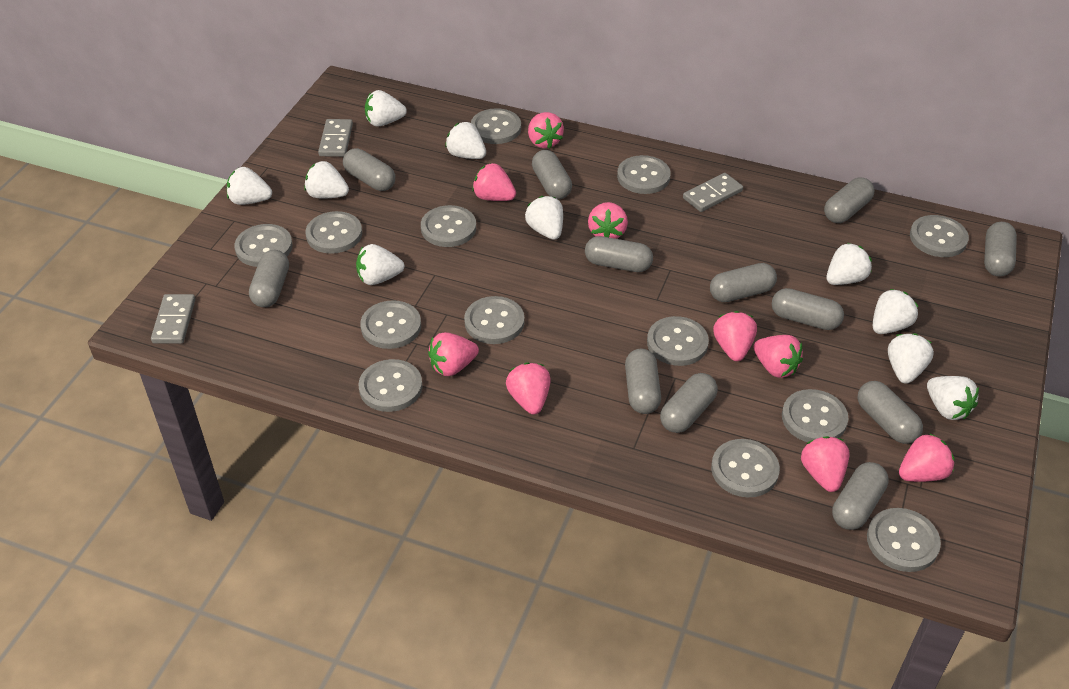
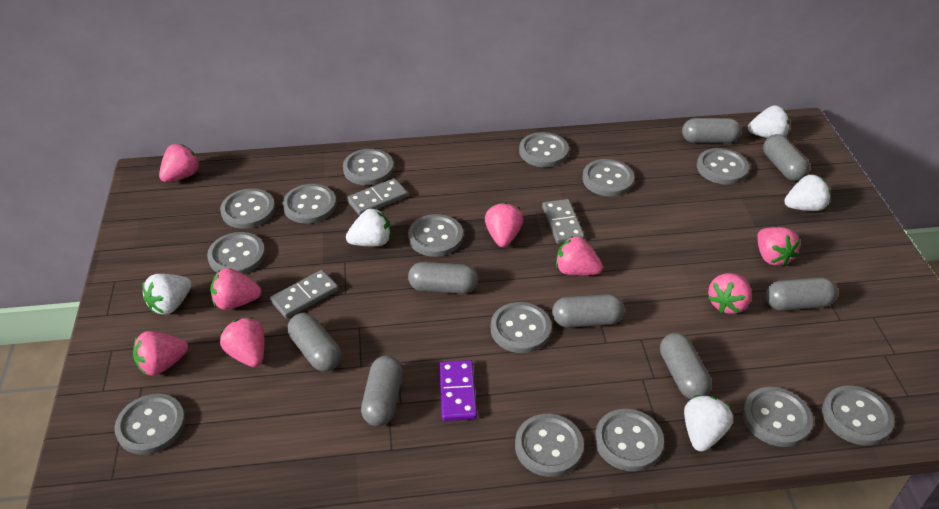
grey button: [234,224,293,267] [305,211,362,254] [358,359,422,412] [360,300,421,349] [421,205,476,247] [464,296,525,344] [471,108,521,144] [617,155,671,194] [647,316,709,366] [711,439,780,497] [782,389,848,442] [867,508,941,572] [910,215,969,257] = 13 -> [114,394,186,455] [207,232,265,275] [220,189,275,229] [282,184,336,224] [343,149,394,185] [408,214,463,257] [491,302,552,353] [515,414,584,477] [519,132,569,167] [582,159,634,196] [595,409,664,471] [697,148,749,185] [743,387,813,447] [822,386,894,445] = 14
grey capsule: [249,250,289,307] [343,148,395,191] [532,150,572,199] [585,236,653,272] [625,349,661,414] [660,373,718,433] [710,263,777,302] [772,288,844,330] [824,178,875,223] [832,462,889,530] [858,381,923,444] [984,222,1017,276] = 12 -> [288,313,341,372] [361,355,403,426] [408,262,478,294] [552,294,625,328] [660,333,712,399] [682,118,742,143] [763,134,810,181] [765,277,837,311] = 8
pink strawberry: [428,332,479,376] [472,163,516,201] [506,362,551,415] [528,112,564,149] [588,202,628,239] [713,311,757,361] [753,335,803,378] [801,436,850,492] [899,433,954,482] = 9 -> [133,331,188,376] [159,144,200,182] [210,268,262,310] [220,317,264,367] [485,202,523,247] [556,236,603,276] [708,273,751,314] [757,227,800,267] = 8
purple domino: none = 0 -> [439,360,477,421] = 1
white strawberry: [227,167,272,205] [304,161,349,199] [356,244,404,285] [365,90,407,127] [445,122,486,159] [525,196,563,240] [826,243,872,285] [873,289,918,334] [888,333,934,384] [927,376,979,420] = 10 -> [142,274,192,315] [346,208,391,246] [684,395,733,452] [748,105,790,138] [784,175,830,211] = 5

